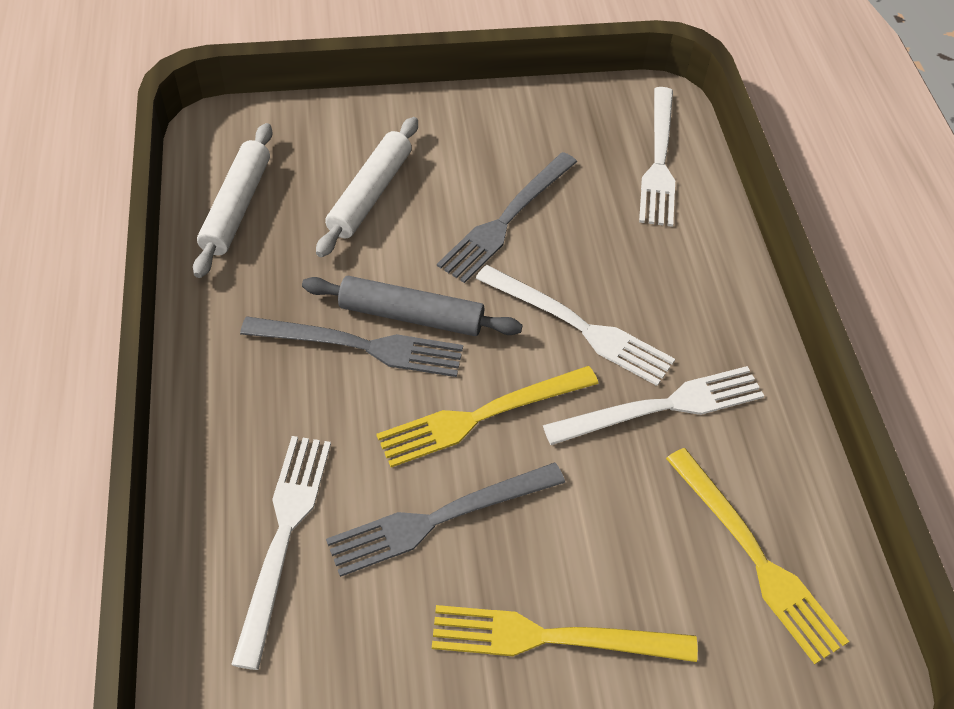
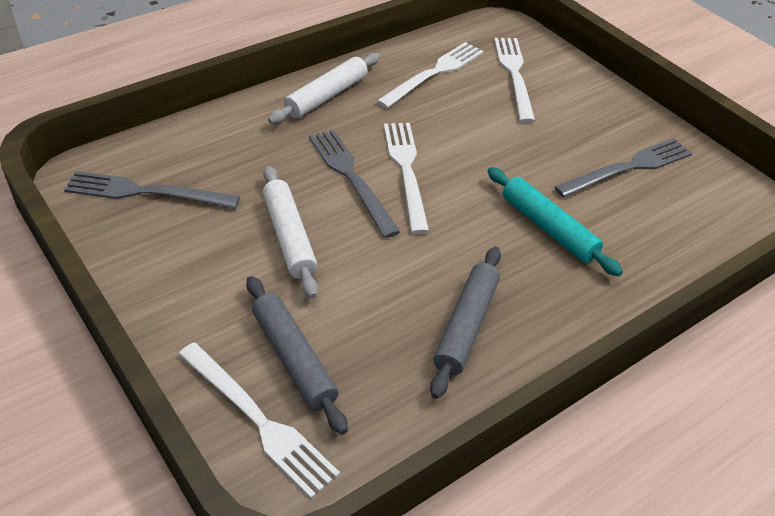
grey rolling pin: [302,276,523,336] = 1 -> [246,276,348,435] [430,247,501,399] = 2
turquoise rolling pin: none = 0 -> [487,167,623,276] = 1
yellow fork: [376,366,599,467] [432,605,698,662] [666,448,849,664] = 3 -> none = 0

